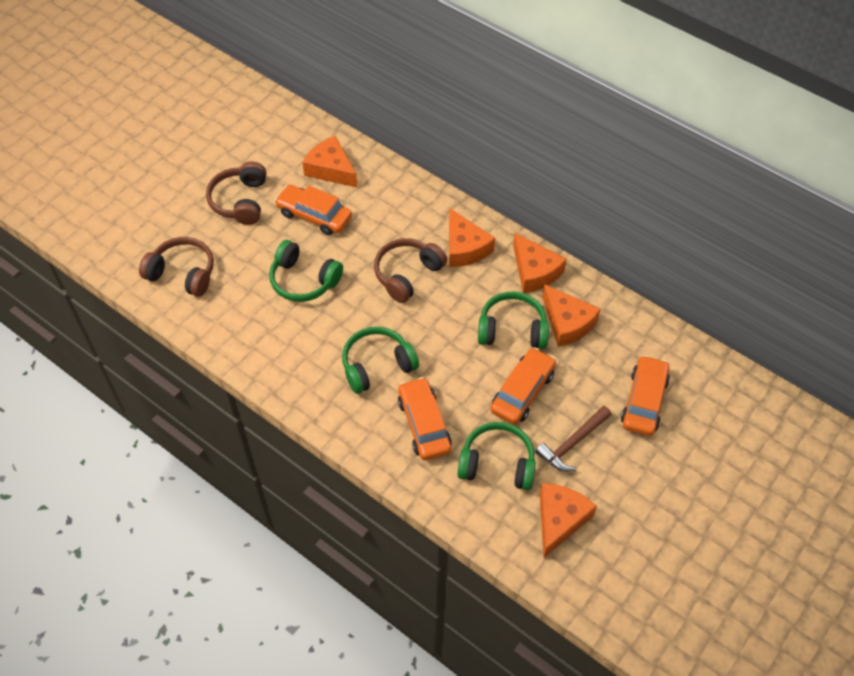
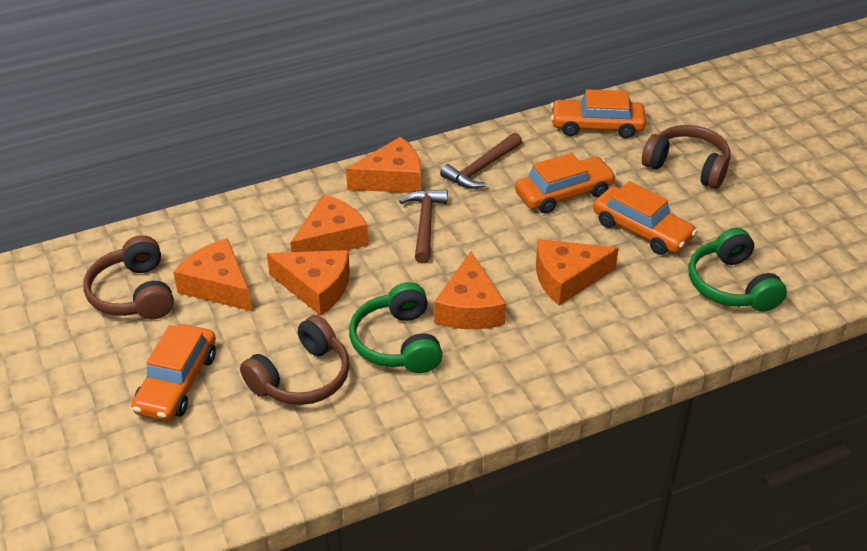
brown hammer: [535,406,612,472] = 1 -> [399,189,448,263] [440,133,522,189] = 2
green headphones: [269,240,343,302] [342,327,419,394] [457,422,536,490] [478,292,549,349] = 4 -> [349,282,442,373] [689,228,787,312] = 2
orange cheese: [302,136,357,187] [449,208,495,267] [513,233,567,293] [540,483,597,558] [542,284,601,347] = 5 -> [173,238,252,311] [267,250,350,316] [290,194,368,252] [346,137,421,193] [434,251,506,329] [536,239,619,305] = 6

